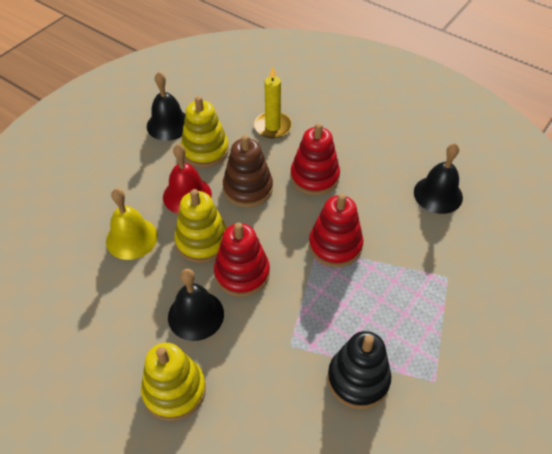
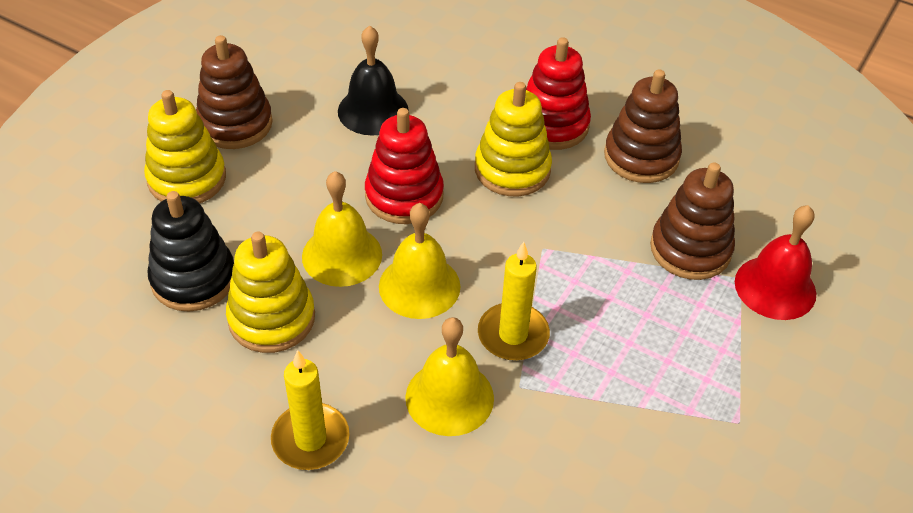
black bell: [147,72,186,141] [168,269,224,341] [414,143,463,214] = 3 -> [338,25,409,135] = 1
brown stacking toy: [223,135,273,207] = 1 -> [196,35,273,149] [604,69,682,183] [650,163,735,280] = 3
red stacking toy: [214,223,270,297] [290,123,340,195] [309,194,363,267] = 3 -> [365,108,444,224] [526,37,591,150] = 2
yellow bell: [106,188,158,260] = 1 -> [302,171,382,287] [379,203,461,319] [405,317,494,436] = 3
yellow candle: [254,66,292,139] = 1 -> [271,350,350,470] [478,242,550,361] = 2

